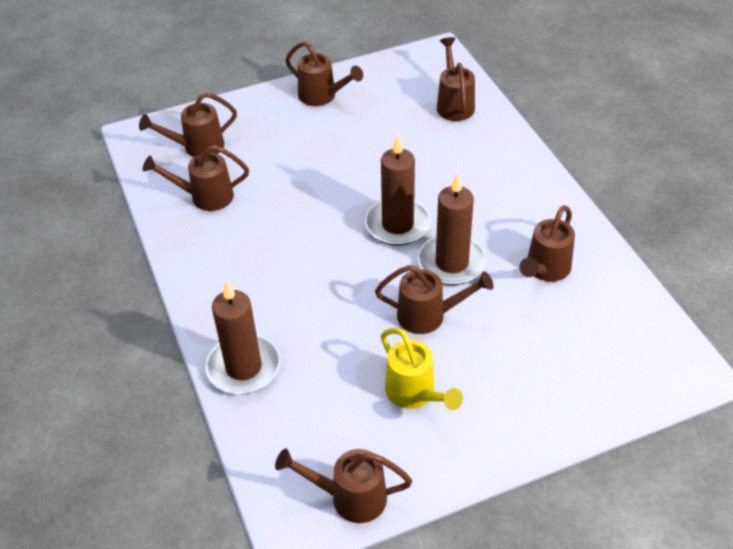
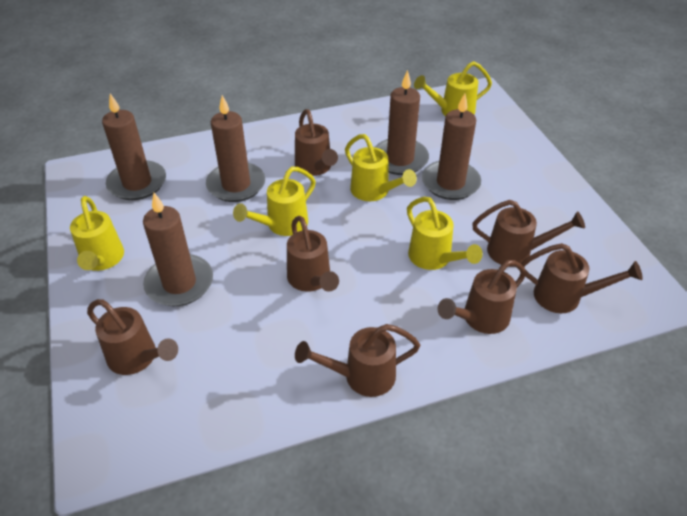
brown candle: [205,280,281,394] [365,135,431,246] [418,173,487,285] = 3 -> [102,94,166,200] [143,193,213,306] [206,95,265,202] [375,70,429,175] [422,93,481,200] = 5
yellow watering can: [381,328,463,410] = 1 -> [70,196,124,271] [233,167,316,236] [345,134,417,201] [407,197,483,270] [414,61,492,116] = 5

